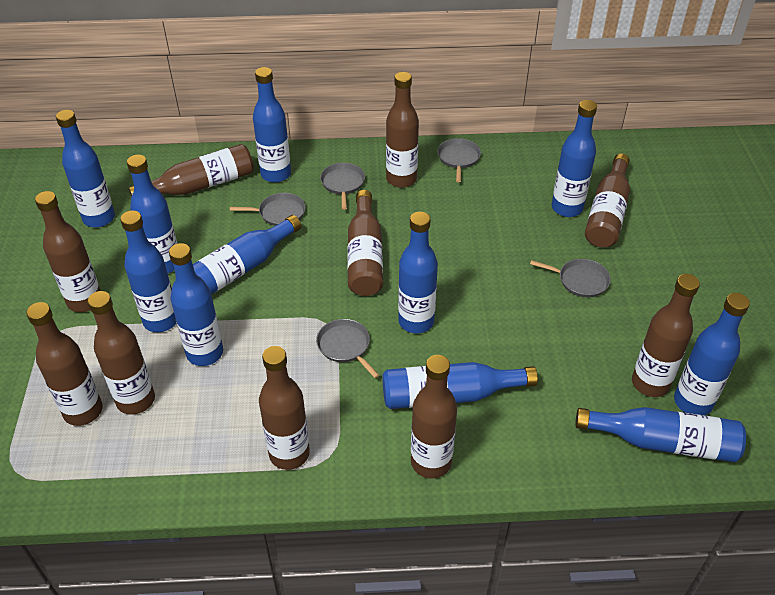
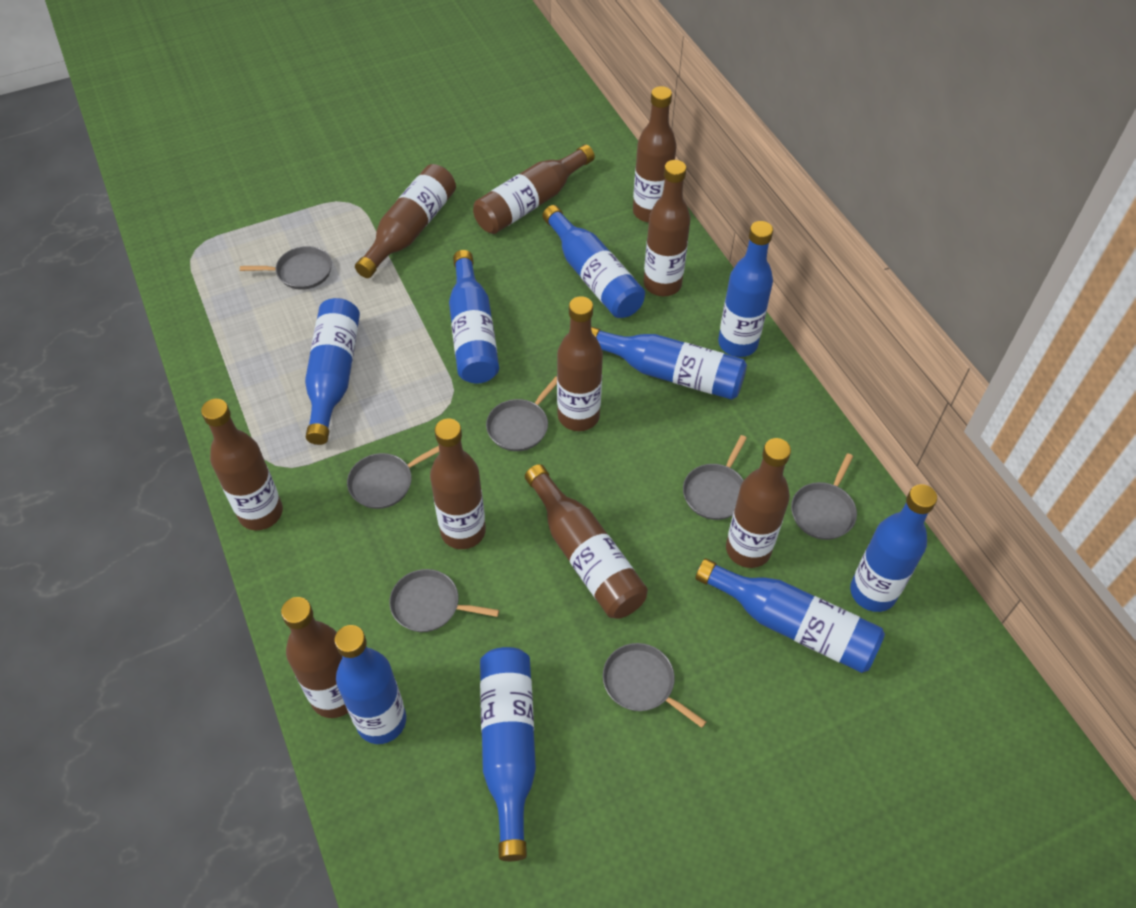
blue bottle: [56,110,115,228] [120,211,176,332] [127,155,177,273] [169,243,223,366] [193,215,301,295] [253,67,291,183] [382,362,538,409] [398,211,438,333] [552,100,597,217] [575,407,746,462] [674,293,750,415] = 11 -> [305,298,360,445] [334,625,406,744] [449,250,499,384] [480,647,536,861] [542,205,645,318] [591,326,747,400] [695,558,885,673] [718,221,773,357] [850,484,937,612] = 9
grey pan: [230,193,306,226] [316,319,379,378] [320,163,365,210] [437,138,481,182] [530,259,611,297] = 5 -> [240,246,332,290] [347,446,439,509] [389,569,499,632] [486,376,557,451] [603,643,706,728] [683,435,747,520] [791,453,857,540] = 7

